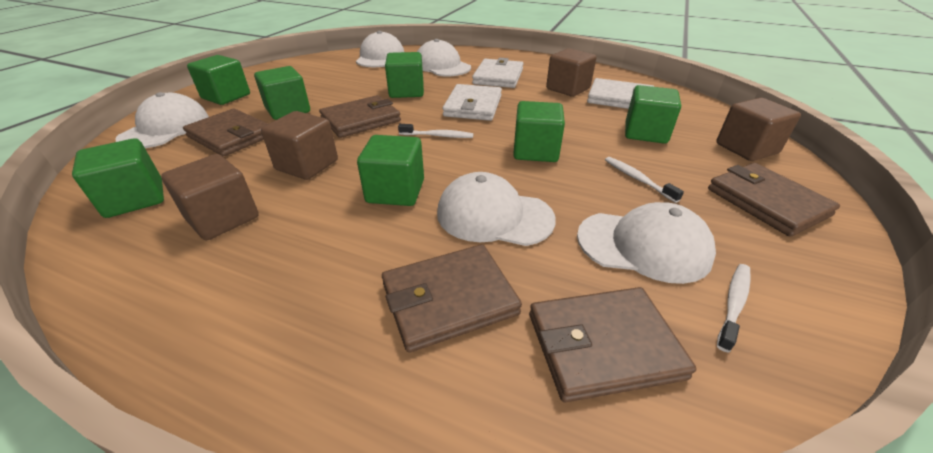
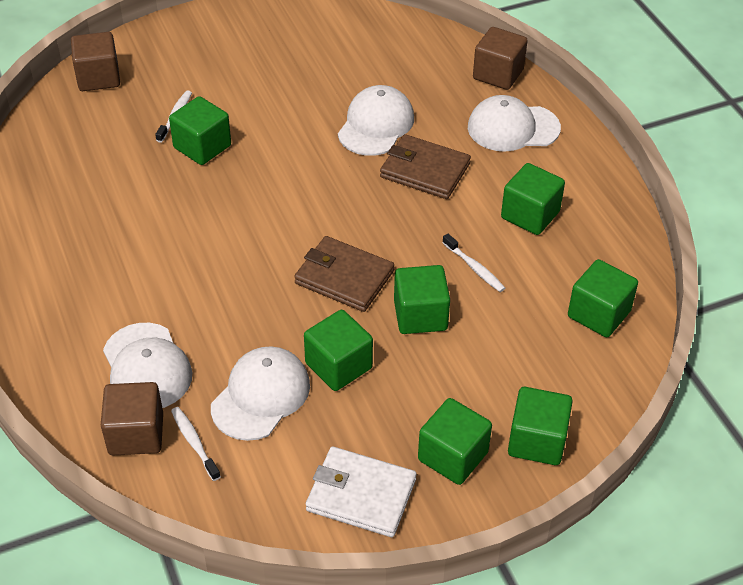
brown cube: [161,154,259,240] [261,111,338,180] [546,48,596,97] [716,98,801,161] = 4 -> [71,32,120,91] [101,382,163,455] [473,27,528,90] = 3
brown wallet: [183,108,268,156] [319,95,401,138] [382,244,522,353] [529,287,697,402] [708,163,840,237] = 5 -> [294,236,394,312] [380,134,471,199] = 2
white cap: [115,92,209,148] [356,31,404,67] [417,39,471,76] [437,172,556,246] [577,202,716,284] = 5 -> [103,323,192,408] [211,346,310,441] [338,85,414,156] [468,95,561,152] = 4
white wallet: [443,84,502,121] [472,58,524,88] [587,78,654,109] = 3 -> [306,446,416,537] = 1

